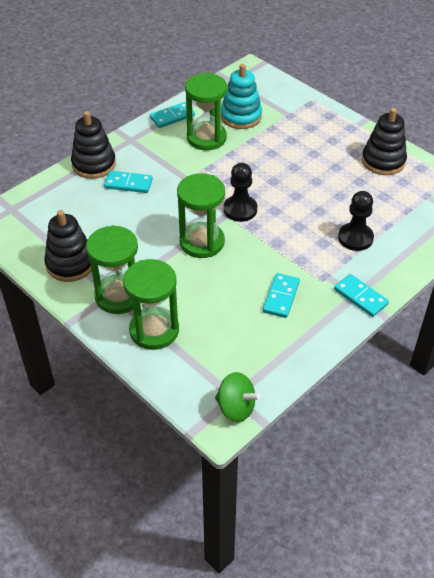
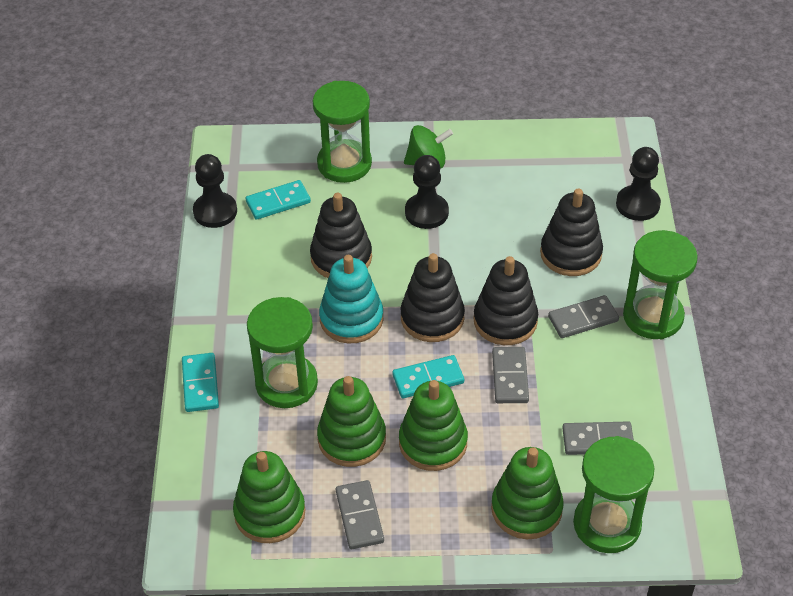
black pawn: [224,163,257,222] [338,191,374,251] = 2 -> [193,154,237,228] [405,155,449,229] [616,147,661,221] = 3
black stacking toy: [44,210,92,282] [71,111,116,179] [362,108,407,175] = 3 -> [310,193,372,278] [400,253,465,342] [474,256,538,345] [540,189,603,276] = 4
green stacking toy: none = 0 -> [233,451,305,543] [317,376,386,467] [399,380,468,471] [491,447,564,539] = 4
grey domino: none = 0 -> [336,480,384,549] [492,347,529,403] [548,295,619,338] [562,421,634,455] = 4
turquoise domino: [104,171,153,193] [150,102,195,128] [263,273,300,318] [334,274,389,317] = 4 -> [182,353,219,412] [246,180,311,220] [392,355,464,398] = 3

